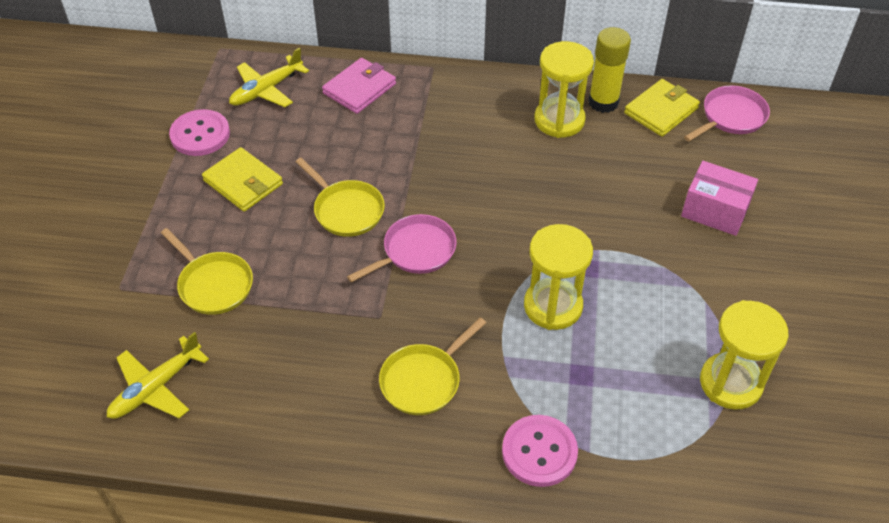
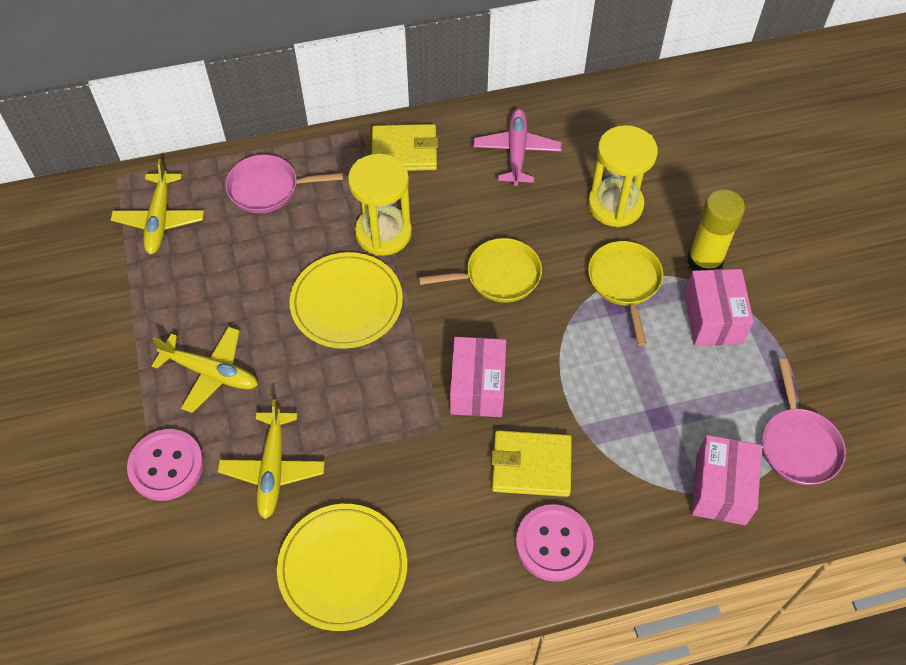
pink box: [681,161,758,236] = 1 -> [450,337,506,417] [684,269,754,346] [691,435,762,525] = 3
pink plane: none = 0 -> [473,109,561,186] = 1
pink wallet: [322,58,396,114] = 1 -> none = 0
yellow hourglass: [524,224,593,330] [534,41,594,138] [700,300,789,410] = 3 -> [348,154,412,256] [588,125,658,227] = 2
yellow pan: [161,228,253,315] [295,158,385,237] [379,317,486,415] = 3 -> [419,238,542,303] [588,241,663,346] = 2
yellow plane: [107,332,209,419] [229,48,309,107] = 2 -> [111,159,204,254] [152,326,258,413] [218,399,325,519] = 3
yellow plate: none = 0 -> [277,504,407,631] [289,252,403,349] = 2

